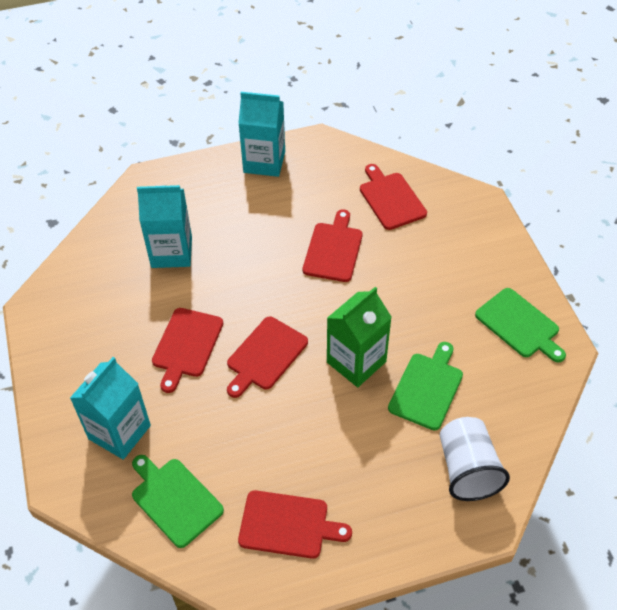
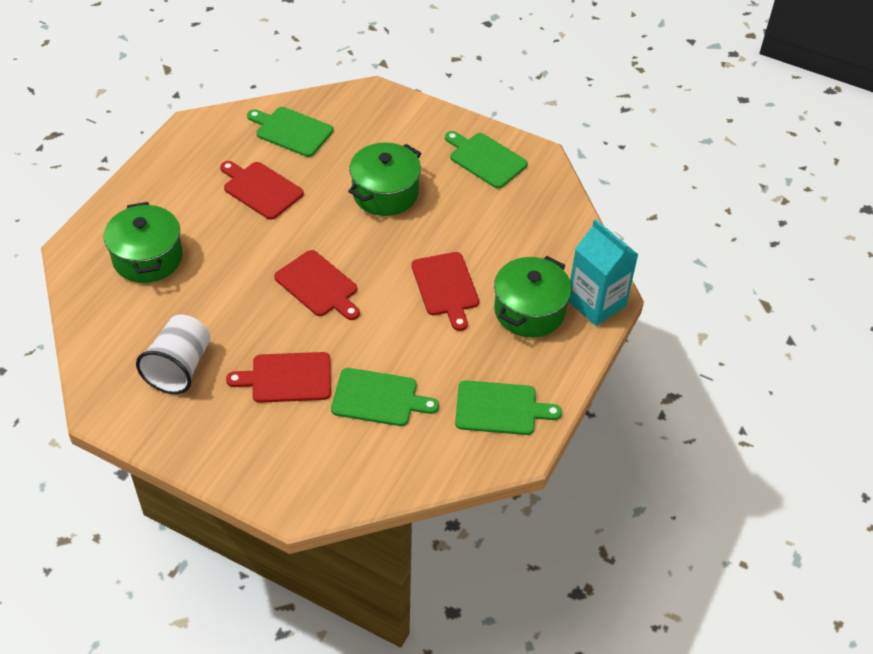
green carton: [327,287,392,387] = 1 -> none = 0
green cutting board: [132,455,224,548] [388,342,463,430] [475,288,566,363] = 3 -> [247,107,333,157] [331,368,439,426] [445,131,528,189] [455,380,562,435] = 4
green pot: none = 0 -> [104,202,183,283] [348,143,421,216] [494,256,572,338] = 3
red cutting board: [152,308,223,393] [227,316,308,398] [238,490,352,559] [303,209,363,282] [360,164,427,230] = 5 -> [220,161,304,220] [226,352,331,403] [274,250,360,320] [411,252,479,331] = 4
turquoise carton: [70,357,151,460] [137,185,192,268] [238,92,285,177] = 3 -> [568,219,639,326] = 1

